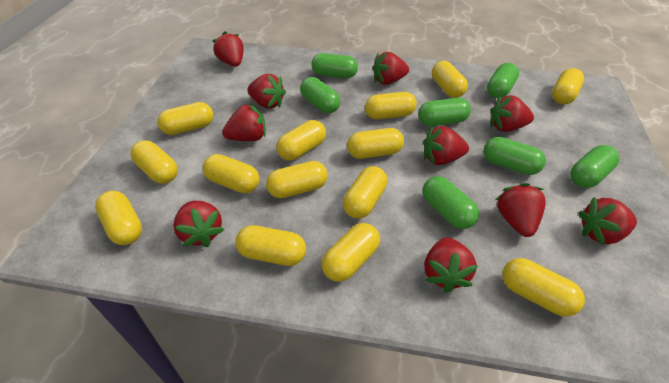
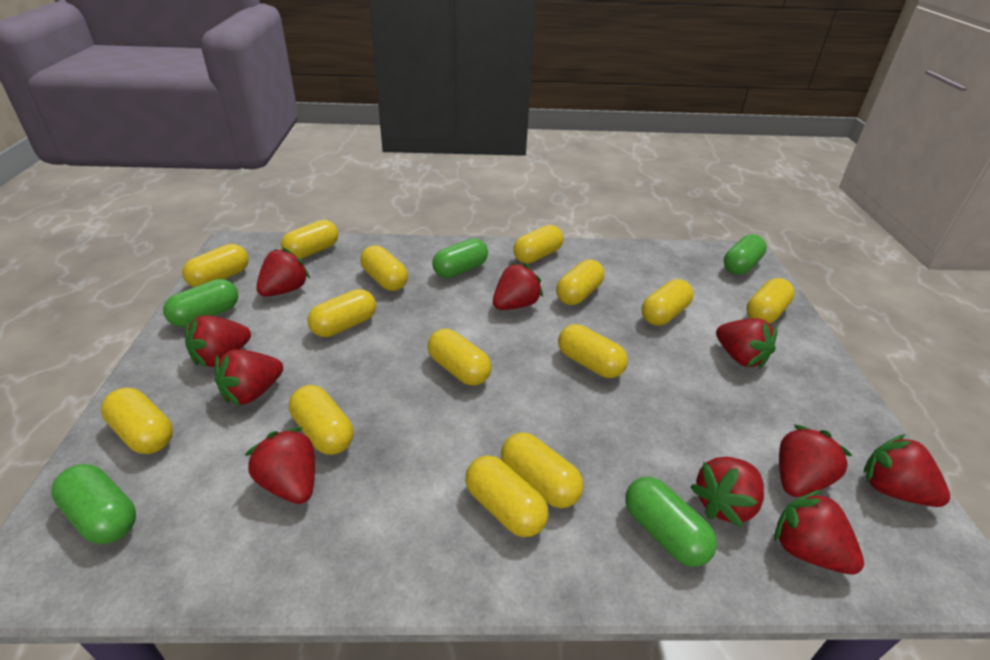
green capsule: [300,77,340,113] [311,53,358,79] [418,98,471,126] [422,176,479,229] [483,137,546,175] [487,63,519,98] [571,145,619,188] = 7 -> [51,464,136,544] [163,279,238,327] [432,238,488,278] [625,477,717,567] [724,234,767,275] = 5

